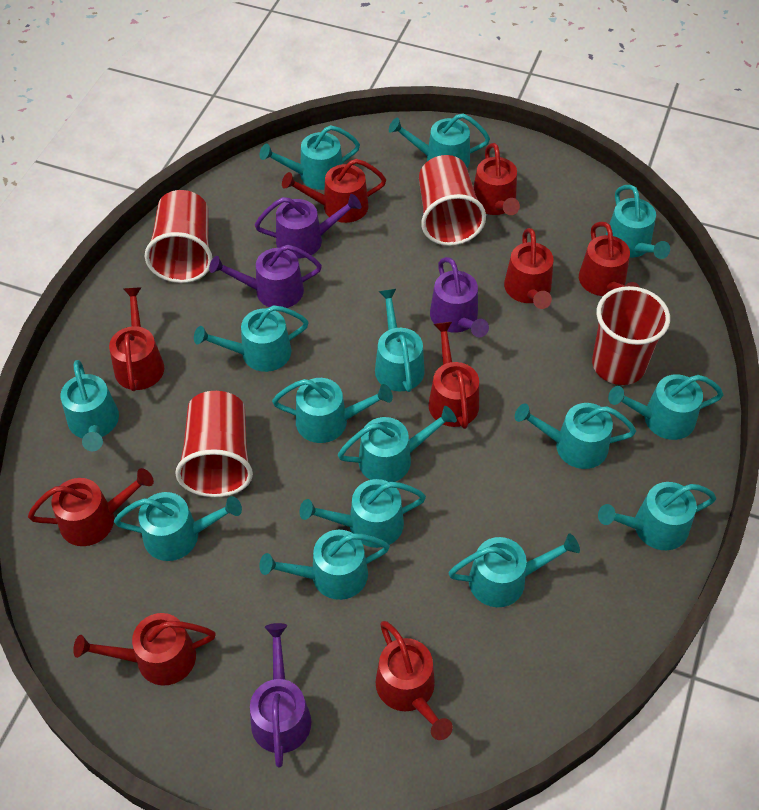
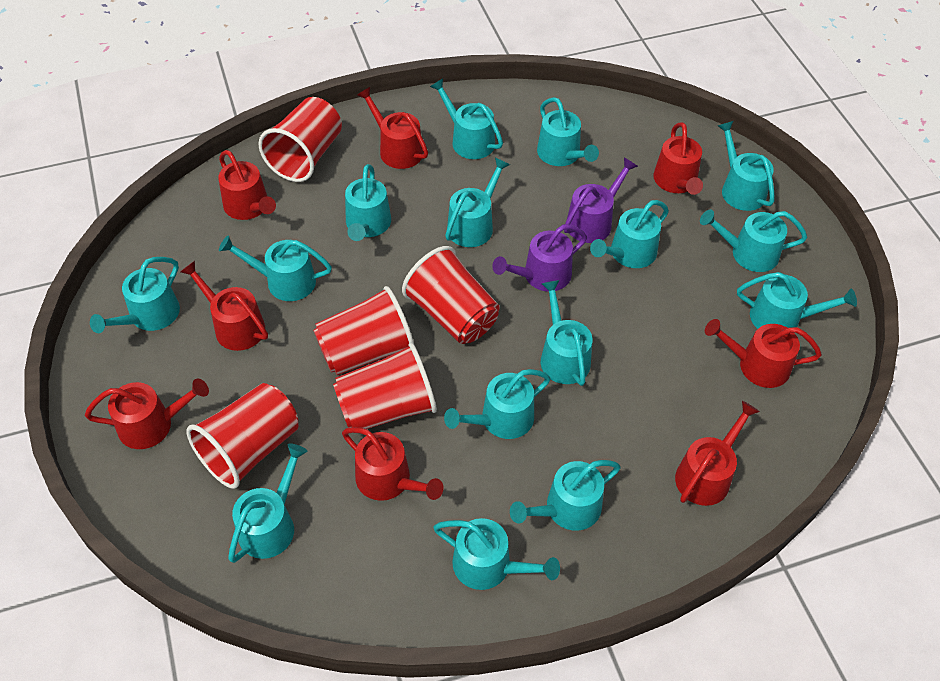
purple watering can: [209,245,322,308] [250,623,311,767] [255,194,361,259] [430,257,489,337] = 4 -> [492,225,587,292] [564,157,638,243] = 2
red cup: [145,190,213,283] [175,391,253,497] [419,155,486,246] [592,286,670,385] = 4 -> [187,383,298,489] [258,97,342,182] [313,286,415,375] [333,343,437,429] [402,246,500,344] = 5
red watering can: [28,468,154,546] [73,613,216,686] [109,287,164,391] [282,159,386,223] [375,621,453,740] [428,322,479,429] [473,143,520,215] [504,228,554,309] [579,222,640,296] = 9 -> [85,379,209,449] [180,261,268,351] [218,150,276,220] [342,427,443,501] [357,87,428,169] [653,122,703,195] [675,401,760,506] [705,319,822,388] = 8

